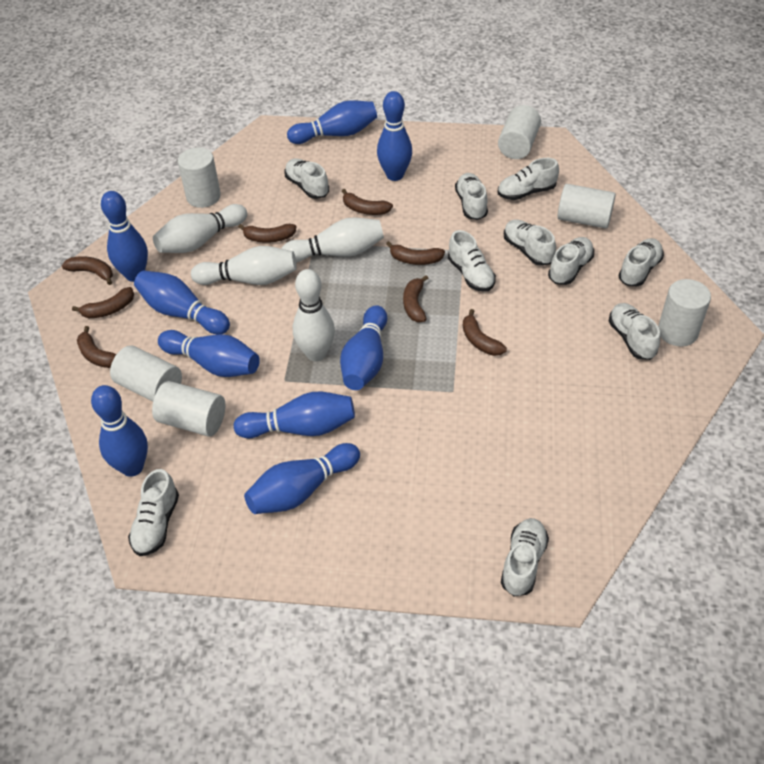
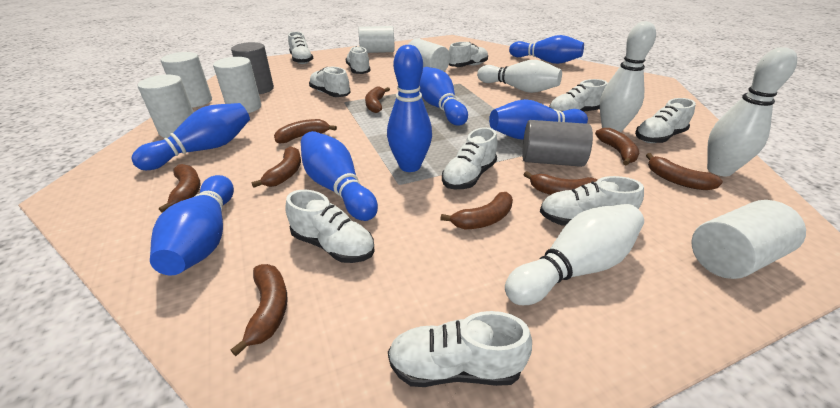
blue bowling pin: [91,385,148,477] [101,191,148,282] [134,271,230,334] [158,330,260,377] [234,392,355,438] [244,443,360,514] [287,100,377,144] [340,305,387,390] [377,91,412,181] = 9 -> [131,103,250,170] [150,175,234,276] [301,131,378,221] [387,45,432,172] [419,67,468,126] [489,99,588,140] [509,35,584,64] = 7
brown banana: [62,256,113,285] [72,287,134,318] [77,326,116,368] [238,224,296,243] [342,189,393,215] [386,241,445,265] [403,275,428,322] [463,309,507,356] = 8 -> [159,164,201,213] [231,264,288,356] [251,146,301,188] [274,119,337,144] [365,87,390,113] [440,192,513,229] [523,171,598,195] [595,128,639,166] [646,153,723,190] = 9
grey cylinder: none = 0 -> [231,42,274,94] [522,120,593,167] = 2

